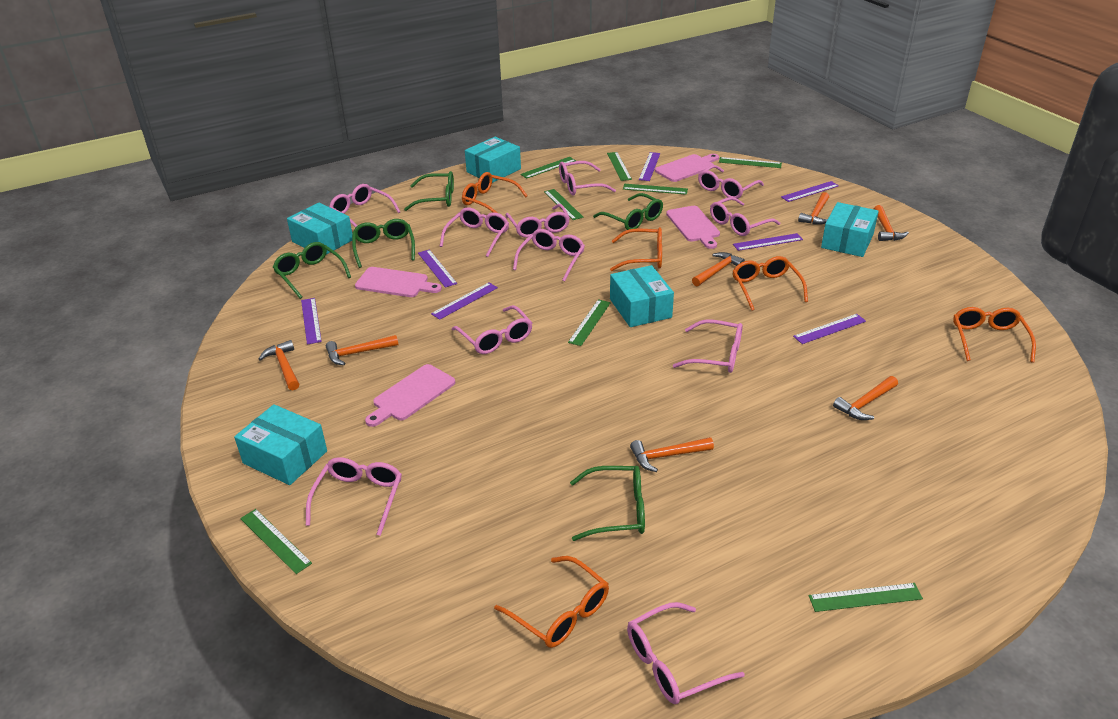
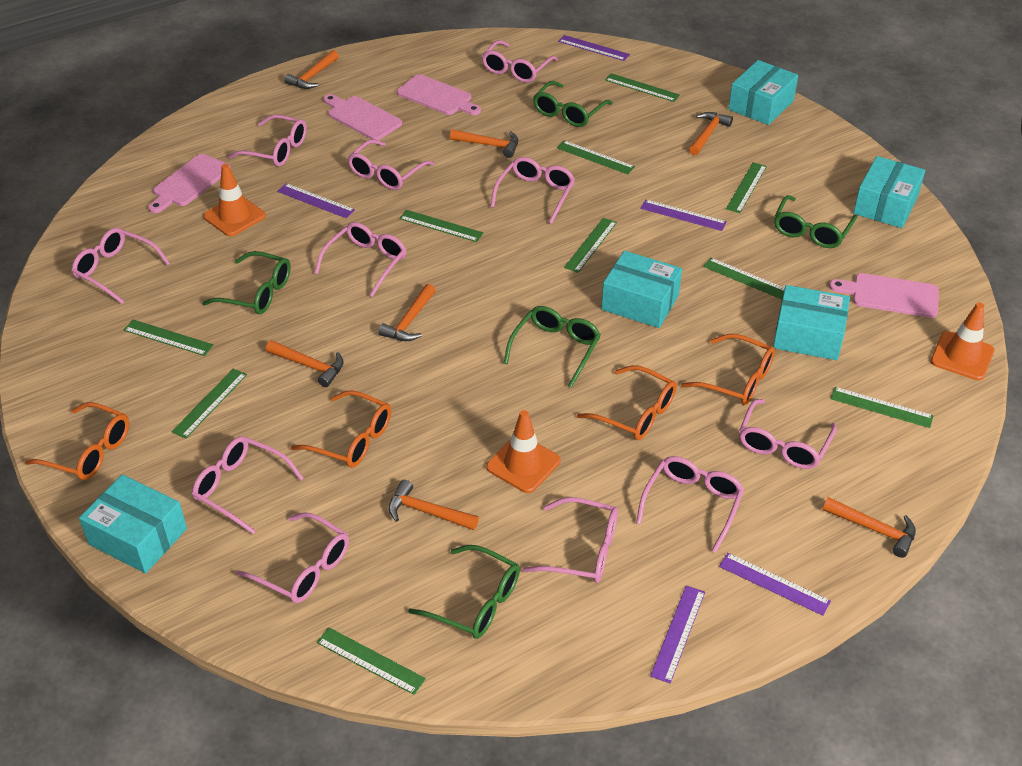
green ruler: [240,509,312,574] [520,157,576,179] [544,189,584,220] [568,299,611,346] [607,152,632,181] [623,184,688,195] [719,157,782,168] [809,583,923,612] = 8 -> [124,320,214,356] [172,369,247,439] [317,627,426,695] [399,210,483,242] [557,140,635,174] [564,218,617,273] [605,73,680,102] [703,258,785,299] [726,162,767,213] [830,387,934,428] = 10
orange glasses: [462,172,528,213] [494,556,609,648] [610,227,662,271] [733,256,808,311] [953,307,1036,363] = 5 -> [25,402,129,480] [291,391,391,468] [577,365,677,440] [681,334,775,405] = 4
orange traffic cone: none = 0 -> [203,164,266,237] [486,410,561,493] [931,302,995,380] = 3
purple ruler: [301,298,322,345] [418,249,457,288] [431,283,498,320] [639,152,660,181] [733,233,803,251] [781,181,839,202] [793,314,866,344] = 7 -> [277,183,355,218] [558,35,630,61] [640,200,727,231] [650,585,705,683] [719,553,831,616] = 5

